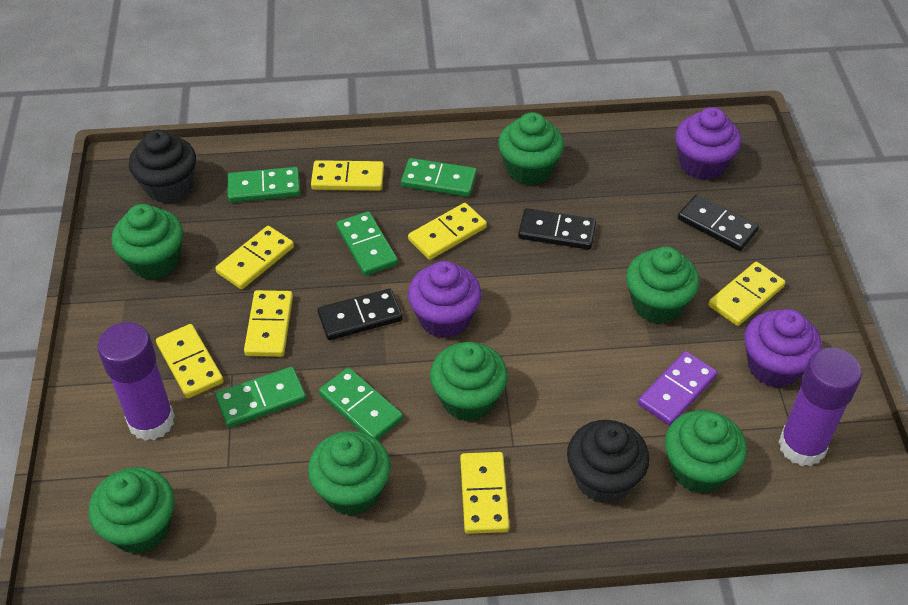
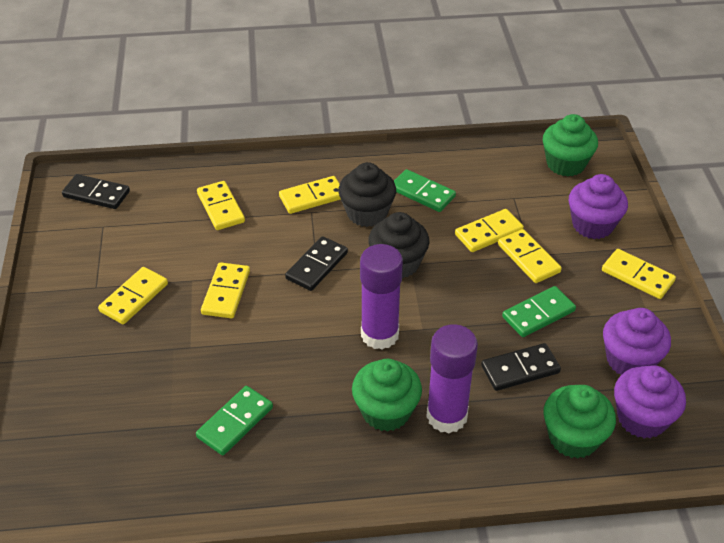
green cupcake: [89,467,174,554] [111,204,183,280] [308,431,391,515] [430,342,508,421] [498,112,564,185] [626,247,699,324] [665,410,747,493] = 7 -> [352,359,422,432] [543,114,598,177] [543,385,616,459] = 3
green domino: [215,367,306,427] [227,167,300,202] [319,367,403,440] [336,211,398,276] [401,158,477,197] = 5 -> [196,386,273,455] [394,169,456,212] [502,286,576,337] = 3
purple domino: [638,351,717,425] = 1 -> none = 0

